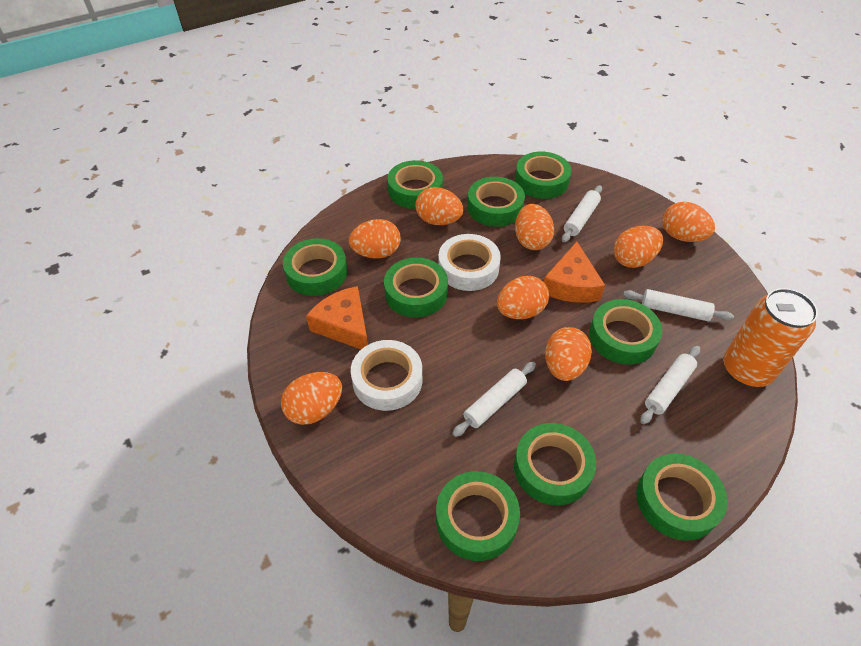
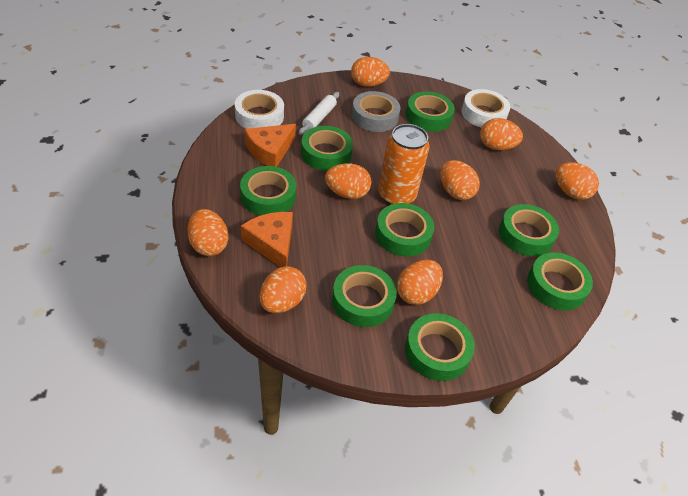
green tape: [283,238,348,296] [384,257,448,318] [387,160,443,209] [436,471,520,561] [467,177,525,227] [514,423,596,506] [515,152,572,199] [589,299,662,365] [636,453,728,541] = 9 -> [240,166,296,216] [301,126,353,171] [332,265,397,327] [375,203,434,257] [405,313,475,381] [406,91,455,132] [499,204,559,256] [527,252,593,310] = 8
grey tape: none = 0 -> [352,91,400,132] = 1
white rolling pin: [452,362,536,437] [562,185,602,242] [623,289,734,321] [640,346,700,424] = 4 -> [299,92,339,135] = 1

